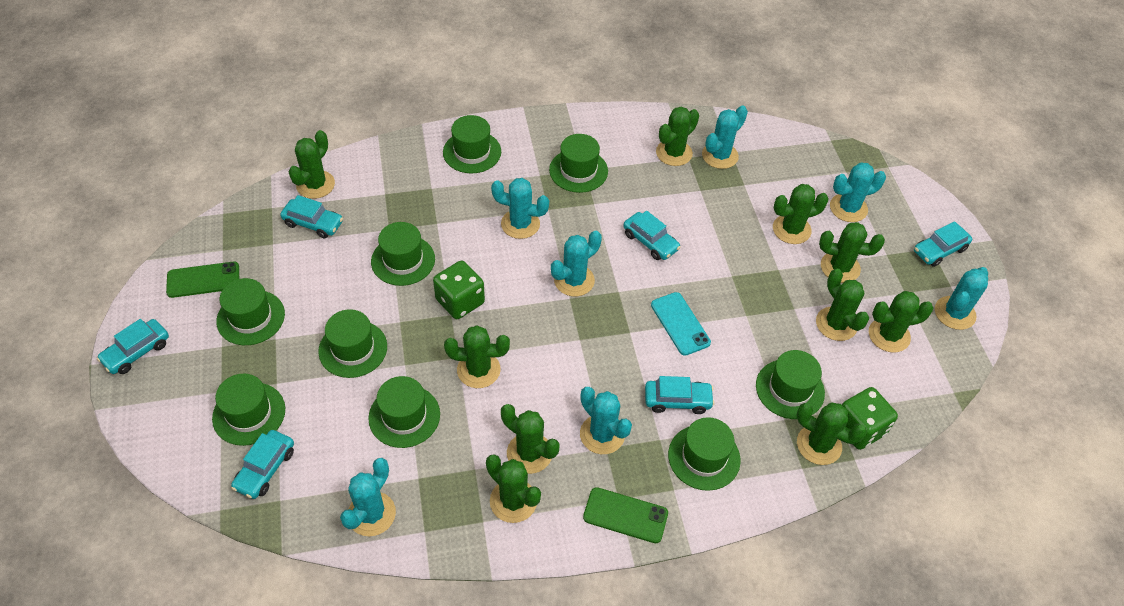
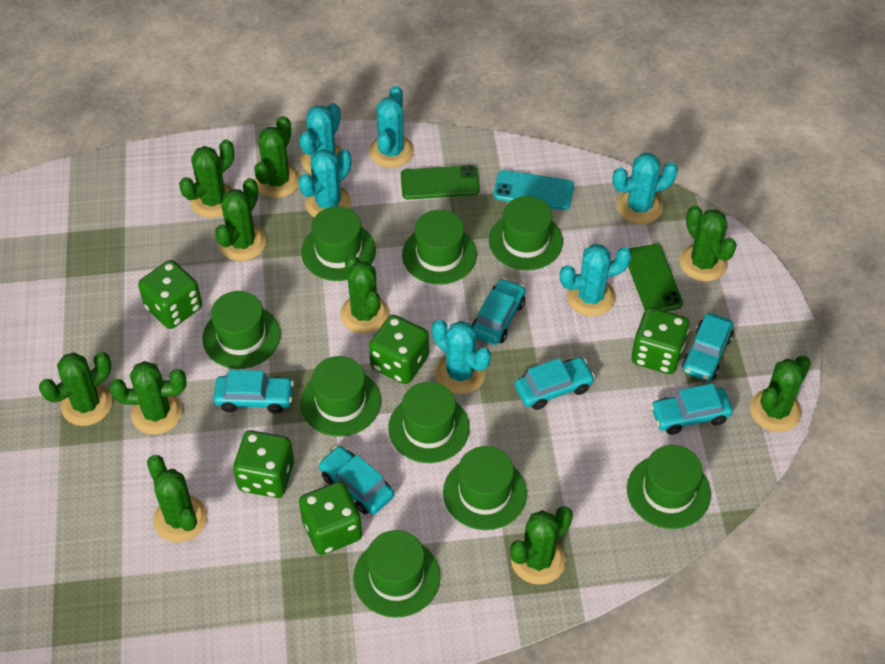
green dice: [433,261,485,319] [842,387,898,450] = 2 -> [138,260,202,329] [233,430,294,498] [299,481,362,555] [369,315,429,384] [631,307,689,374] = 5
turquoise cactus: [340,458,396,536] [491,178,549,239] [551,231,602,296] [580,387,632,454] [702,105,748,169] [830,162,886,222] [935,267,988,330] = 7 -> [298,149,352,217] [299,103,342,174] [369,86,414,168] [432,319,491,394] [560,244,632,316] [612,153,678,224] = 6

